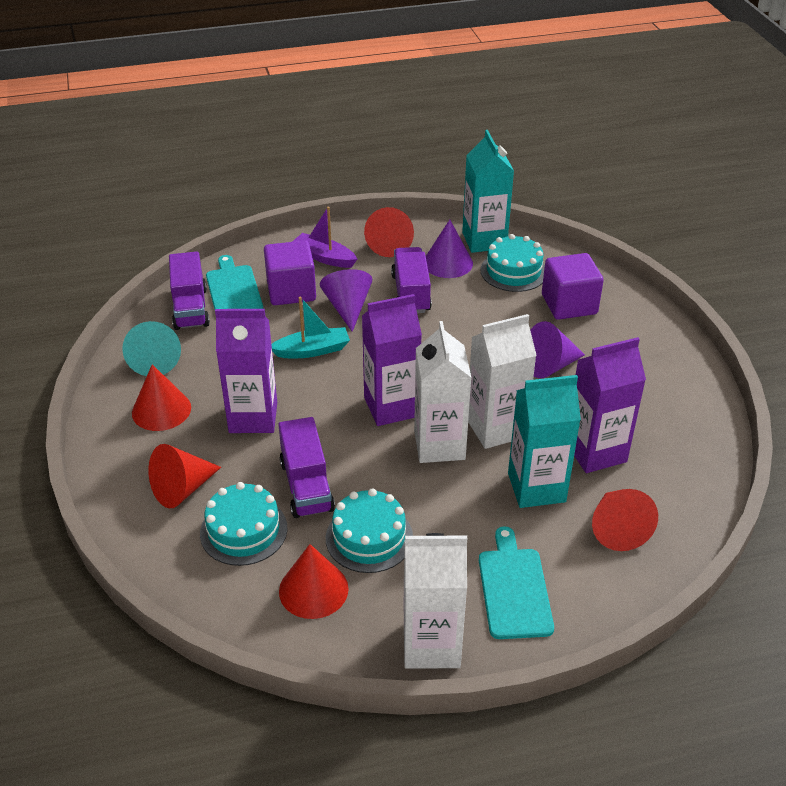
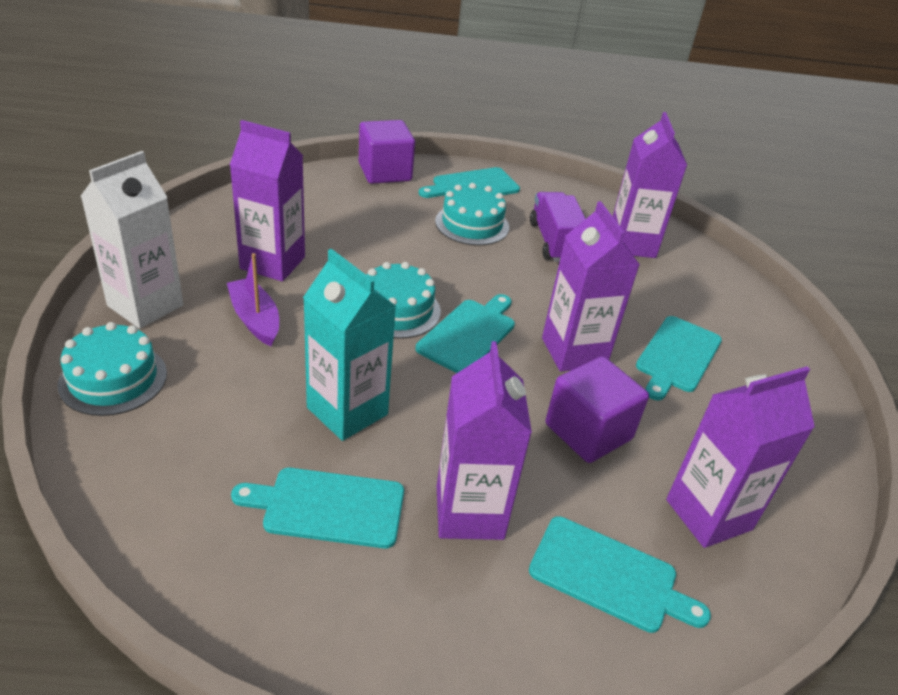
purple carton: [215,309,277,433] [362,294,422,426] [574,337,646,473] = 3 -> [230,120,305,282] [437,341,532,540] [542,201,640,371] [613,112,687,258] [666,366,815,548] = 5
purple cone: [320,269,372,332] [426,220,473,278] [530,321,585,378] = 3 -> none = 0
purple truck: [169,251,210,330] [278,417,335,518] [391,247,432,313] = 3 -> [530,192,586,262] = 1
red cone: [132,364,191,431] [148,444,221,508] [279,544,349,619] [364,207,414,257] [592,489,658,551] = 5 -> none = 0
turquoise boat: [271,297,350,358] = 1 -> none = 0
turquoise carton: [462,130,514,253] [508,375,581,508] = 2 -> [303,249,396,441] = 1
turquoise cone: [122,321,181,376] = 1 -> none = 0
turquoise cutting board: [206,255,263,309] [479,526,554,639] = 2 -> [231,468,404,549] [416,294,515,373] [419,167,520,198] [529,516,711,633] [636,316,722,400] = 5
white carton: [404,533,467,669] [414,321,472,463] [468,314,537,449] = 3 -> [81,151,183,329] = 1

